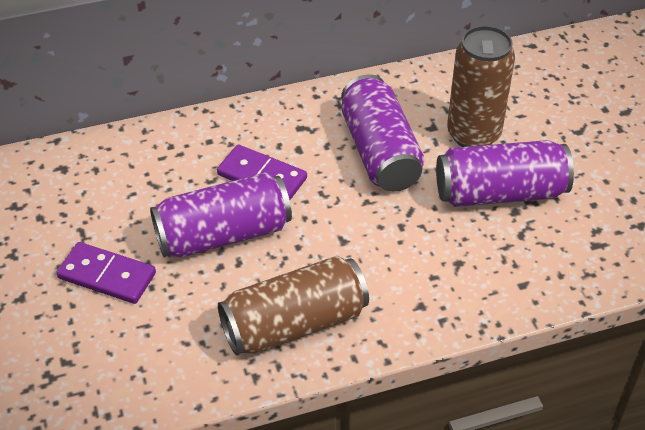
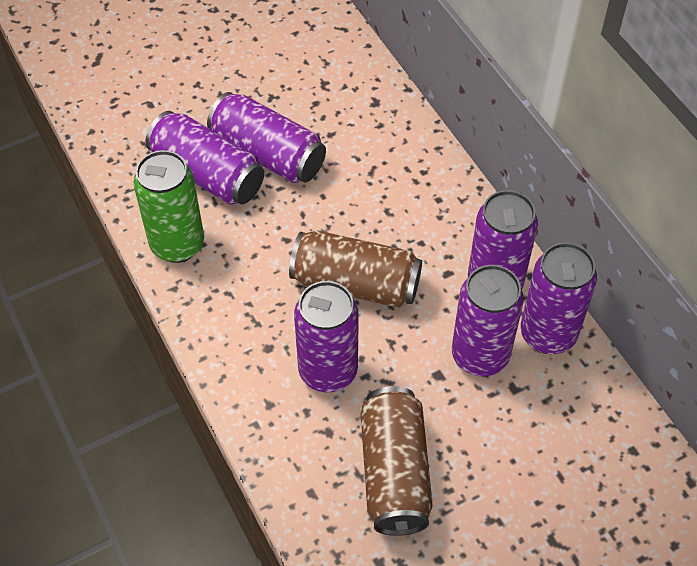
green can: none = 0 -> [134,150,204,263] = 1
purple can: [150,172,292,258] [341,74,425,192] [436,140,574,207] = 3 -> [146,111,264,205] [207,92,326,183] [294,281,359,392] [452,265,524,376] [468,190,538,289] [521,242,597,354] = 6
purple domino: [57,242,156,304] [217,145,307,200] = 2 -> none = 0

